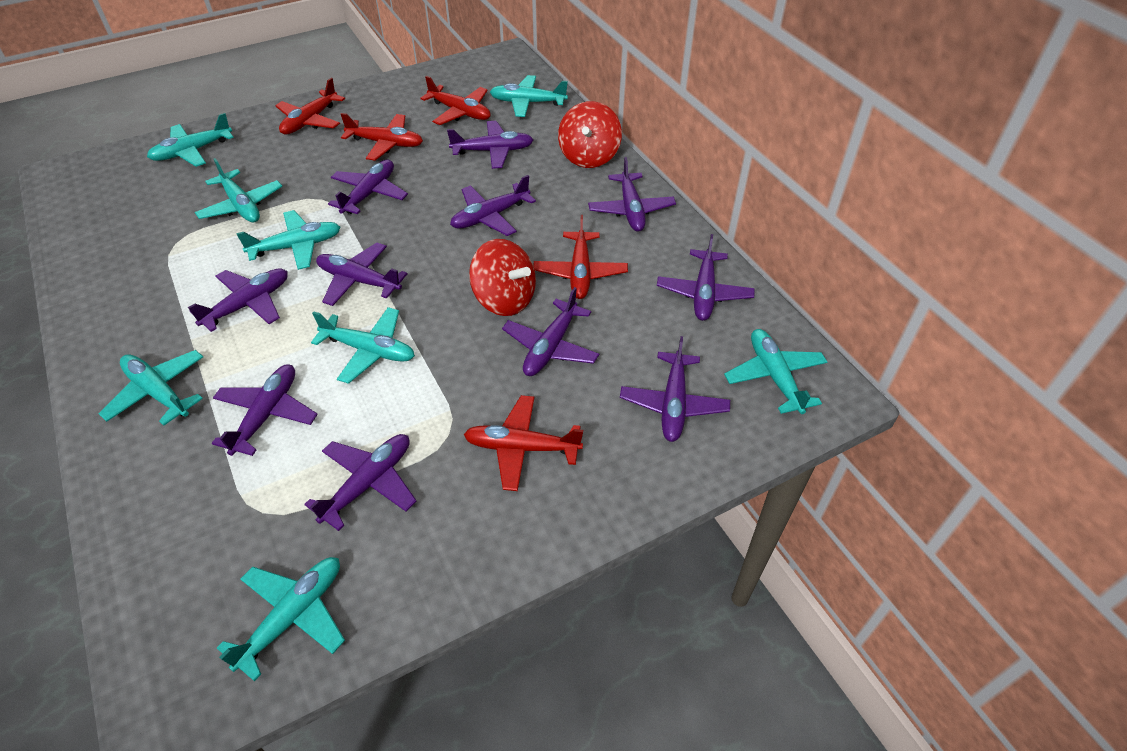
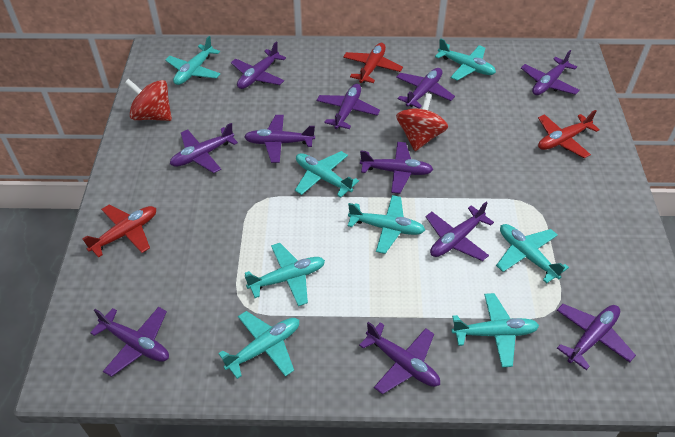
red plane: [275,78,345,134] [341,113,423,161] [420,76,491,125] [464,395,583,491] [533,215,628,299] = 5 -> [82,204,156,258] [343,43,403,83] [538,110,600,158] = 3

